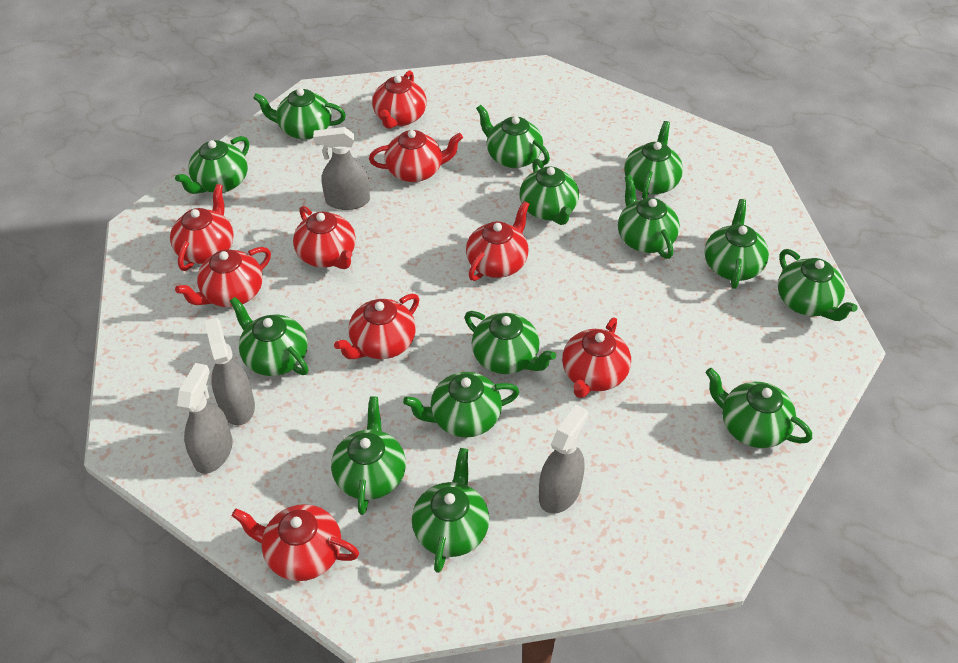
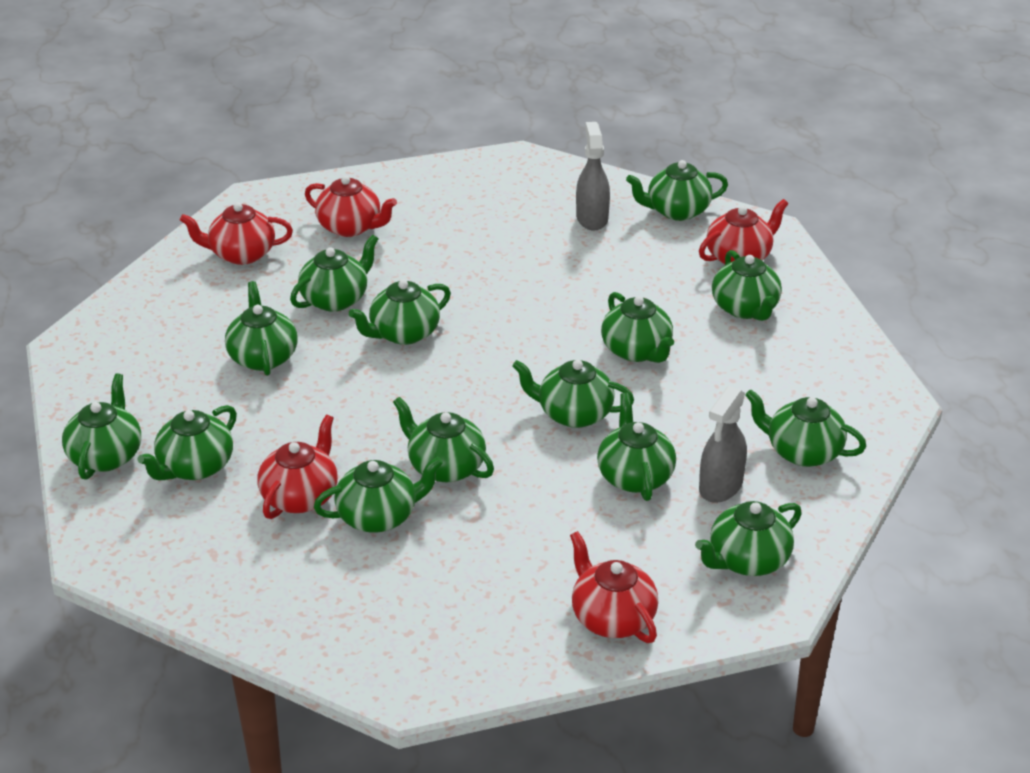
grey spray bottle: [177,363,233,474] [205,318,255,425] [313,127,370,210] [539,405,588,514] = 4 -> [576,122,610,231] [699,386,747,503] = 2
red teapot: [170,184,234,271] [175,247,271,307] [232,504,359,581] [293,206,356,269] [334,294,419,359] [369,130,463,182] [372,70,427,129] [466,201,529,281] [562,317,631,398] = 9 -> [180,202,293,265] [257,415,338,519] [305,176,397,237] [570,531,658,643] [699,199,788,264] = 5

